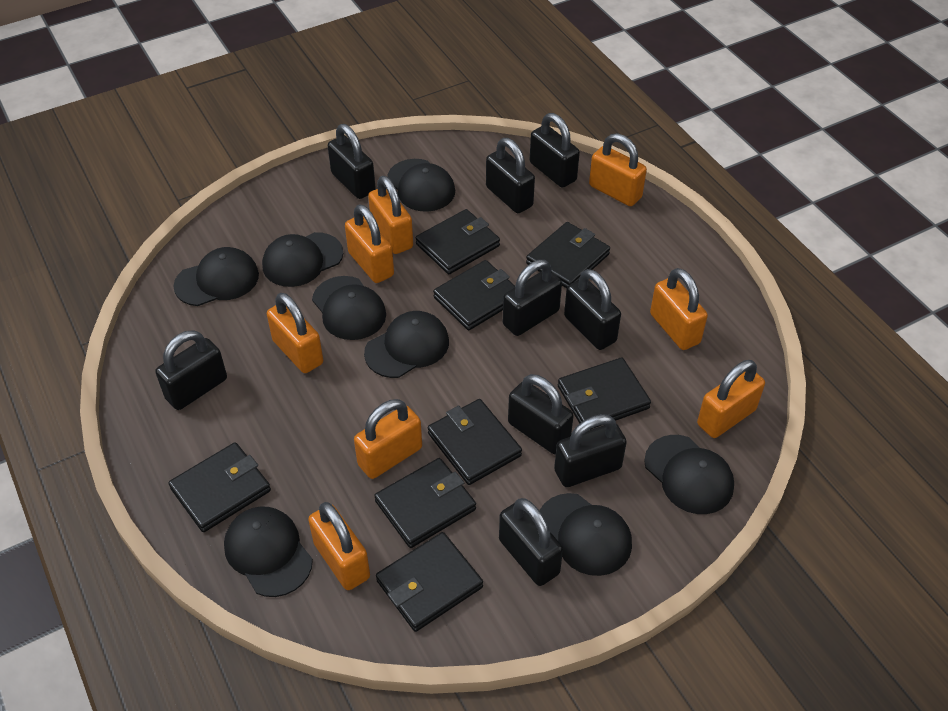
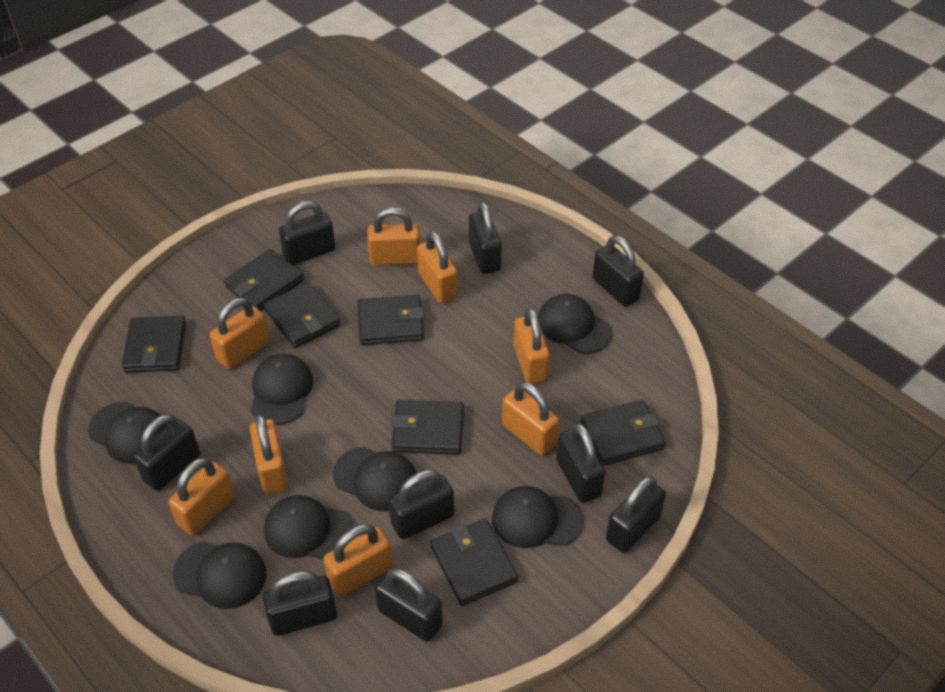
black cap: [173,247,259,306] [224,507,313,597] [262,232,343,287] [312,276,386,340] [364,311,449,378] [387,159,455,212] [539,493,632,576] [644,435,734,514] = 8 -> [88,401,168,464] [173,541,266,609] [251,354,313,425] [264,495,354,559] [333,447,418,511] [492,486,583,548] [538,294,612,354] = 7
black wallet: [168,442,271,532] [374,458,476,548] [376,532,483,632] [416,209,500,274] [428,399,522,485] [433,260,515,330] [526,222,610,288] [558,357,651,430] = 8 -> [122,316,186,373] [224,249,304,311] [263,282,340,348] [358,295,424,345] [391,400,464,455] [430,518,518,606] [581,400,666,466] = 7

